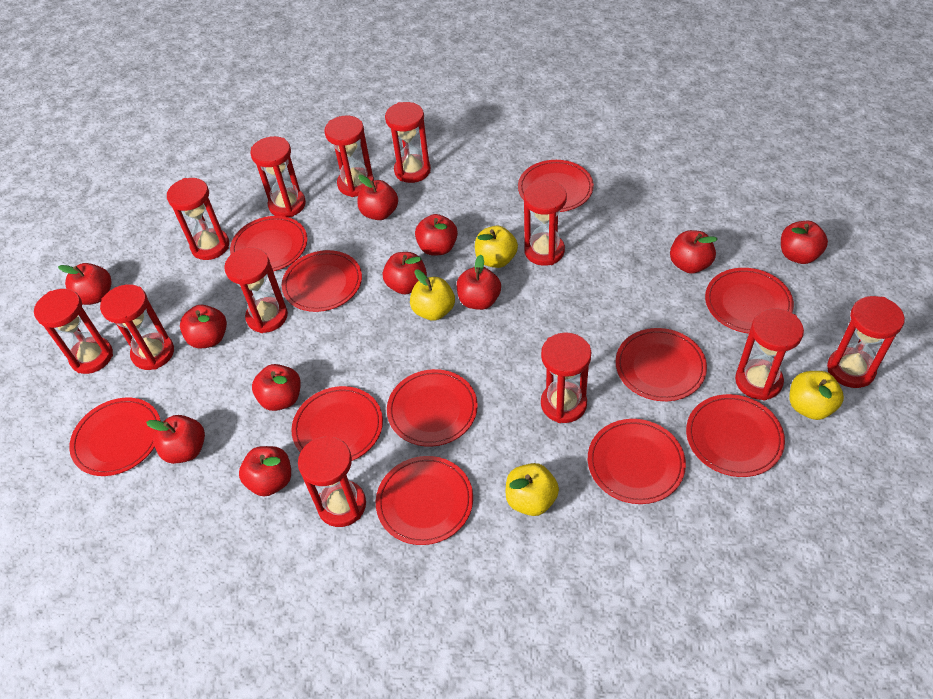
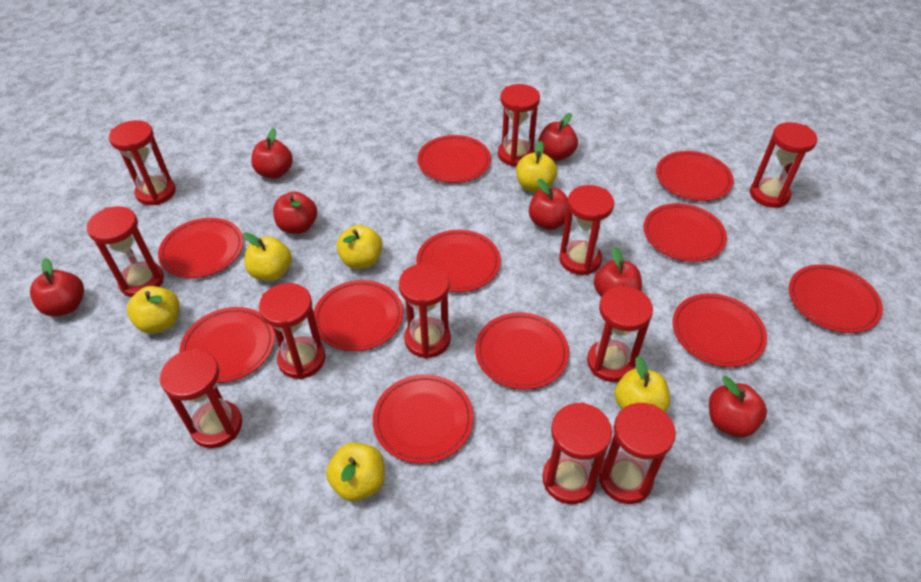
red apple: [58,263,112,305] [146,415,205,464] [180,305,227,349] [239,446,291,497] [252,364,301,411] [357,175,398,220] [383,252,427,294] [415,214,458,256] [457,255,501,310] [670,230,718,274] [781,221,828,264] = 11 -> [30,258,84,316] [251,128,293,179] [273,192,317,234] [529,179,568,230] [538,113,578,161] [594,247,642,297] [709,376,767,437] = 7
red hourglass: [34,289,113,374] [100,284,174,370] [167,178,229,260] [224,247,288,333] [250,136,306,217] [298,436,366,527] [324,115,374,197] [385,102,431,183] [524,180,567,266] [541,332,591,423] [735,308,804,400] [827,296,905,388] = 12 -> [87,206,164,297] [109,120,176,205] [160,348,242,448] [259,283,326,379] [399,263,451,359] [498,84,540,167] [542,402,612,504] [559,185,614,275] [587,285,653,382] [599,403,676,504] [749,122,818,208] = 11
yellow apple: [410,270,455,321] [475,226,518,268] [506,463,559,516] [789,371,844,420] = 4 -> [127,286,180,334] [243,232,292,281] [326,443,385,501] [337,225,382,269] [516,141,557,192] [615,356,670,412] = 6

